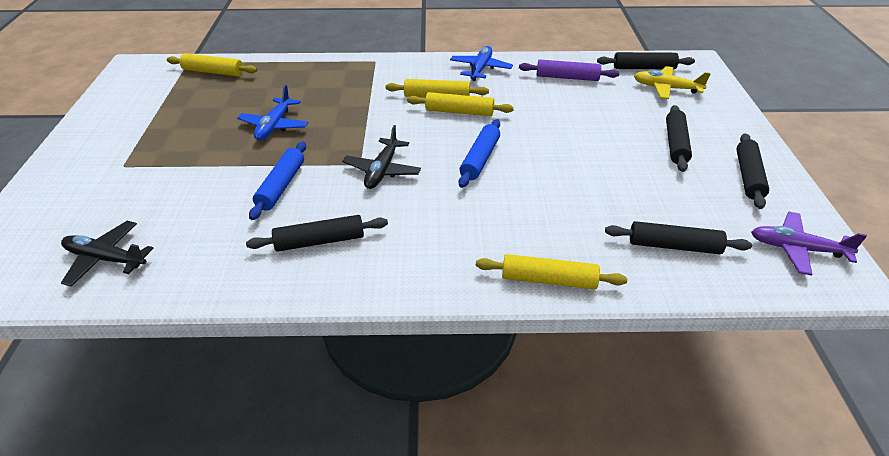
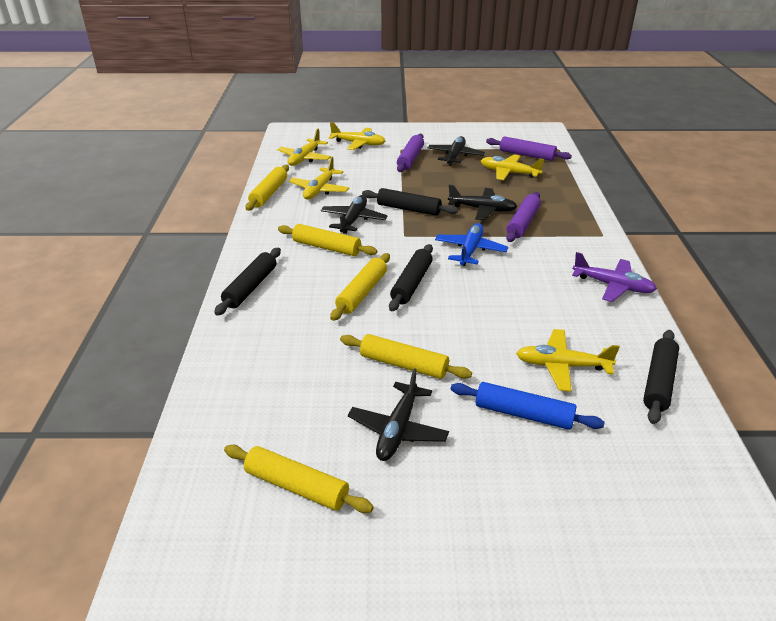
black plane: [61,221,154,287] [342,125,421,189] = 2 -> [321,195,387,234] [348,368,449,461] [427,136,485,166] [448,185,518,220] = 4
black rolling pin: [246,215,388,252] [597,52,695,69] [605,221,752,254] [666,105,692,172] [737,133,769,209] = 5 -> [214,248,281,316] [362,188,458,216] [389,244,433,311] [643,330,679,424] = 4
blue plane: [237,85,308,141] [450,46,513,81] = 2 -> [435,223,508,266] = 1
blue rolling pin: [249,142,306,220] [458,119,500,188] = 2 -> [451,382,605,430] = 1
purple rolling pin: [519,59,619,81] = 1 -> [397,134,424,172] [486,136,572,161] [506,192,541,242] = 3
yellow plane: [634,66,711,99] = 1 -> [277,128,331,166] [289,157,349,199] [329,122,385,150] [481,155,544,180] [516,329,620,392] = 5
yellow rolling pin: [167,53,257,76] [385,79,489,98] [407,92,514,116] [476,254,627,290] = 4 -> [224,445,374,513] [245,165,289,211] [278,224,377,256] [330,253,390,321] [340,334,472,379] = 5

